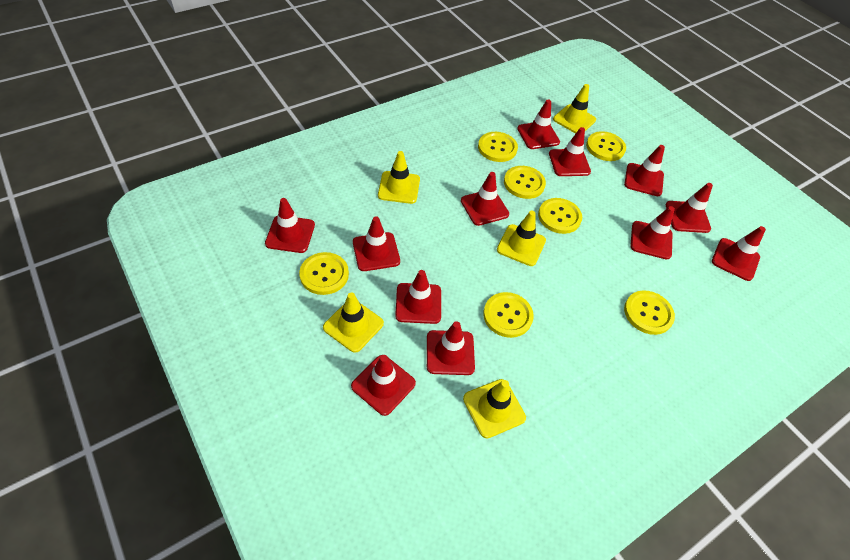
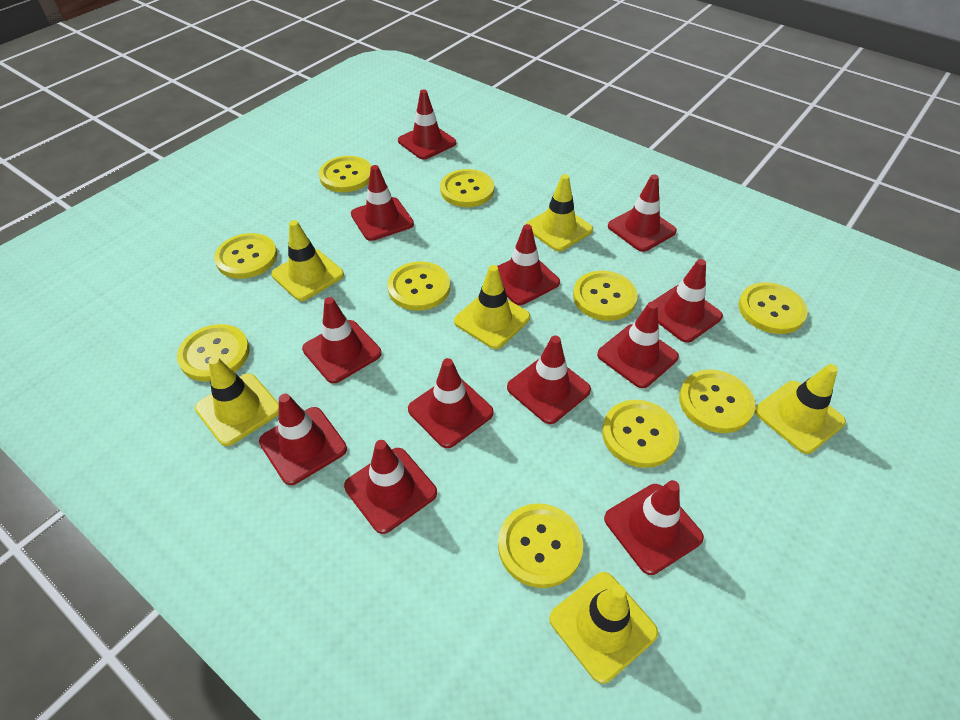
yellow button: [299,252,349,295] [478,132,518,162] [483,292,534,338] [504,166,546,199] [538,198,582,234] [586,131,626,161] [624,290,675,335] = 7 -> [177,324,250,382] [214,233,277,279] [319,156,371,192] [388,261,450,311] [440,169,494,207] [498,503,583,588] [573,271,638,321] [602,400,680,468] [679,369,755,433] [738,282,808,334] = 10
yellow traffic cone: [323,292,384,353] [378,151,420,204] [463,379,526,438] [497,211,546,266] [553,84,596,134] = 5 -> [195,356,279,446] [271,220,344,301] [454,265,530,349] [525,174,593,251] [549,572,658,684] [755,364,846,454] = 6

